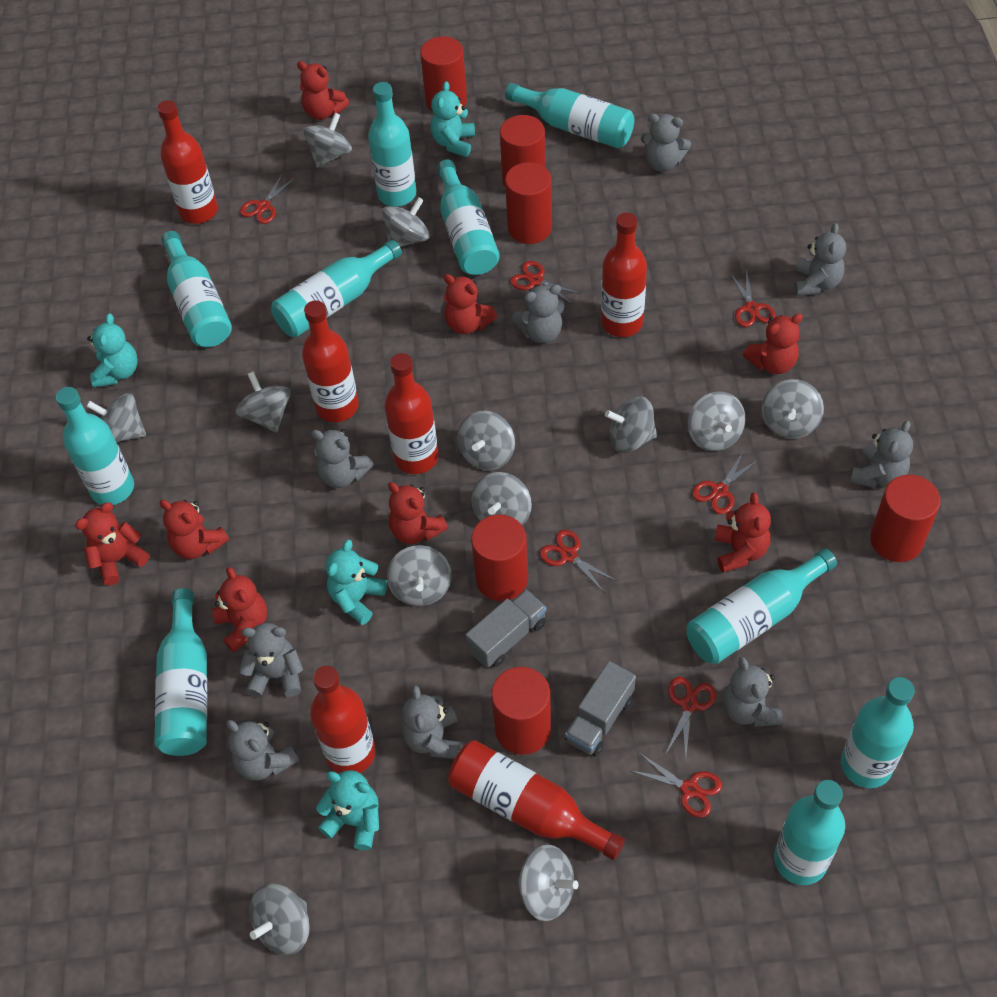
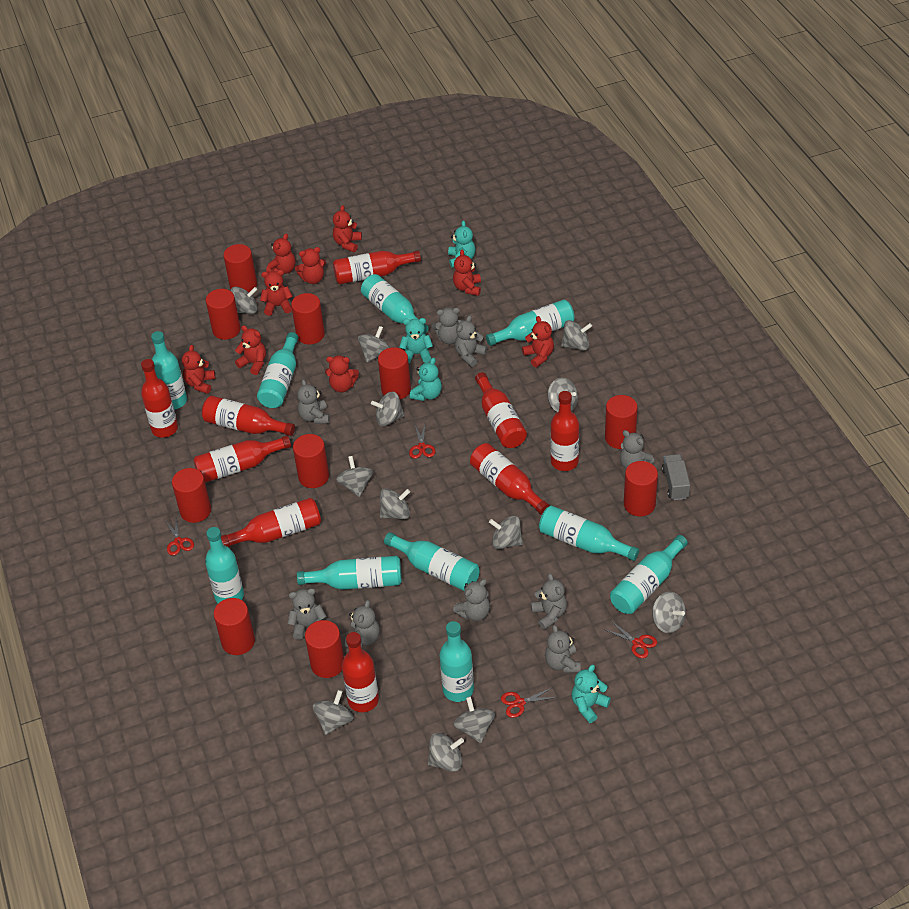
grey truck: [465,589,547,668] [565,661,636,757] = 2 -> [662,454,690,500] = 1
red bottle: [157,100,218,224] [302,300,359,422] [310,666,376,773] [385,353,439,474] [448,740,625,860] [601,212,647,337] = 6 -> [141,359,178,438] [193,436,291,483] [202,396,295,436] [221,498,321,547] [333,251,421,284] [342,632,379,712] [470,443,549,515] [475,372,527,448] [550,391,579,471] = 9
red cylinder: [420,36,467,112] [471,514,528,601] [491,667,551,755] [500,115,546,188] [505,162,552,244] [870,475,941,562] = 6 -> [172,468,211,523] [206,289,241,340] [214,598,255,655] [223,244,257,292] [291,293,325,344] [293,434,329,488] [305,620,344,678] [378,347,411,399] [605,395,638,449] [624,461,658,516] = 10
red scissors: [240,173,296,224] [510,261,582,304] [540,530,617,592] [629,752,722,818] [665,677,716,758] [692,452,758,514] [730,269,776,327] = 7 -> [165,519,194,556] [409,422,435,459] [501,688,557,718] [604,621,657,658] = 4
red teddy bear: [75,502,149,585] [160,500,229,559] [212,567,267,652] [297,61,349,120] [388,482,448,544] [444,274,497,334] [715,492,771,572] [743,313,803,374] = 8 -> [182,345,215,394] [235,325,266,375] [260,270,293,316] [266,234,295,274] [295,247,326,284] [325,355,359,392] [333,205,362,252] [453,249,481,296] [522,316,554,367] = 9

